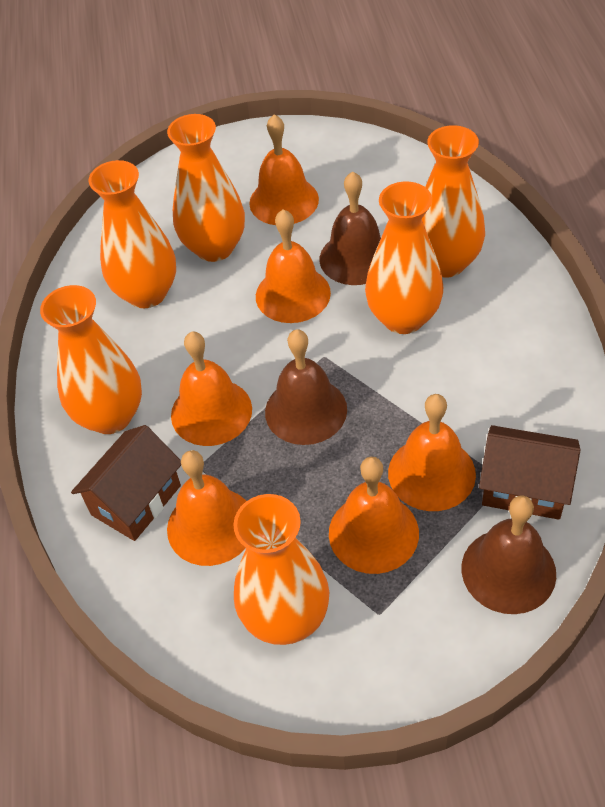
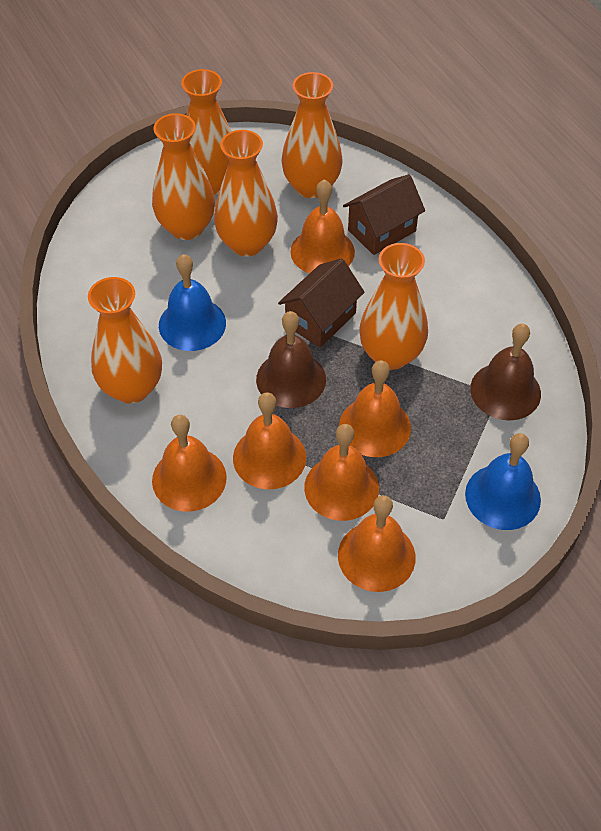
blue bell: none = 0 -> [159,254,226,351] [465,433,541,530] = 2
brown bell: [265,329,347,445] [320,171,381,285] [462,496,556,614] = 3 -> [256,311,326,408] [470,324,541,421] = 2

